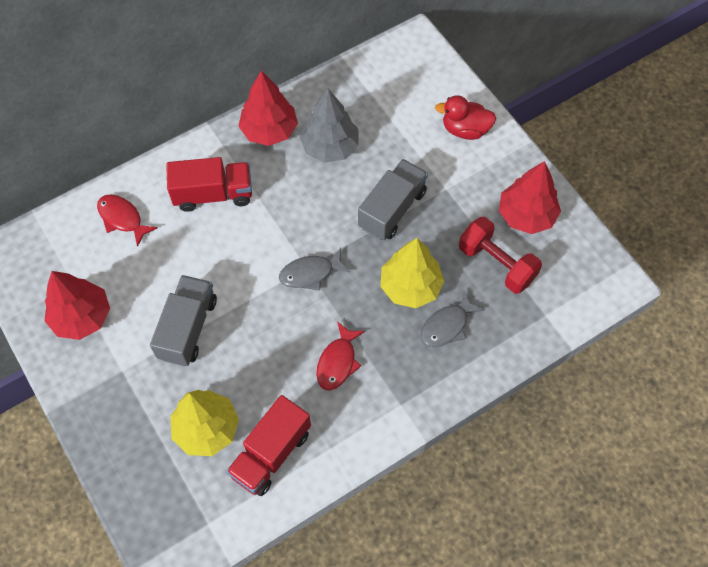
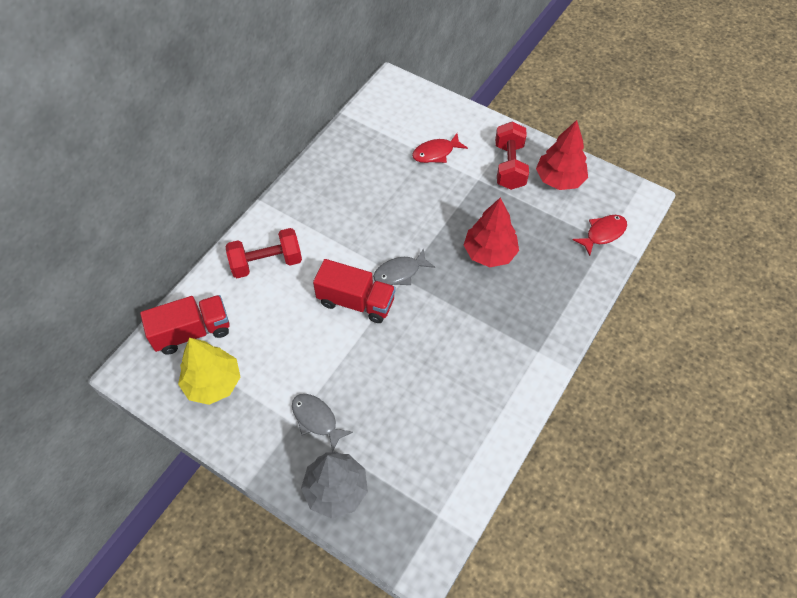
grey truck: [150,275,217,366] [358,159,428,240] = 2 -> none = 0
red duck: [435,95,496,140] = 1 -> none = 0
red dumbbell: [459,217,542,294] = 1 -> [226,228,302,278] [495,121,529,190] = 2
red tree: [44,271,110,340] [238,71,298,146] [499,161,561,234] = 3 -> [464,198,519,267] [536,120,588,190] = 2
yellow tree: [170,390,239,456] [380,238,444,308] = 2 -> [178,338,240,405] = 1

